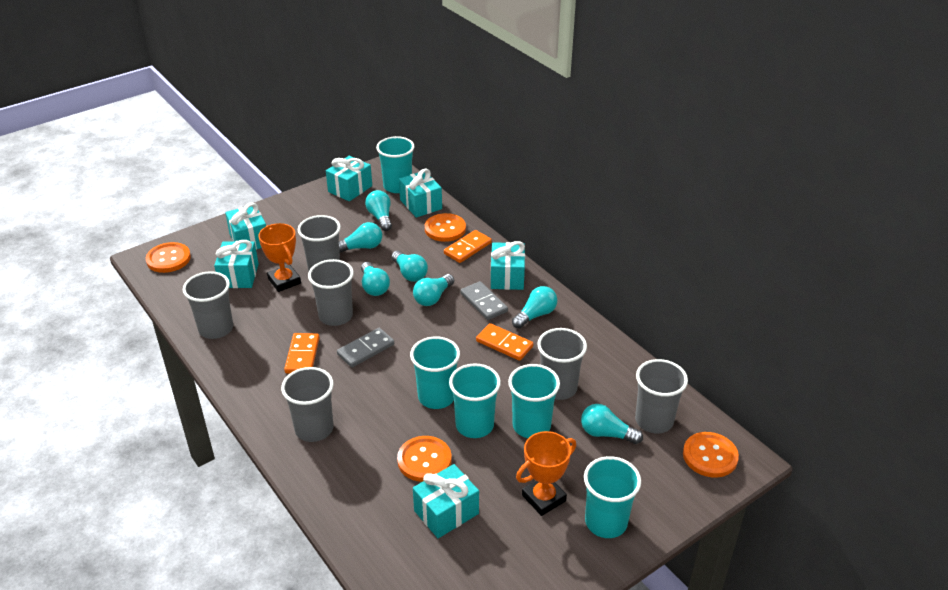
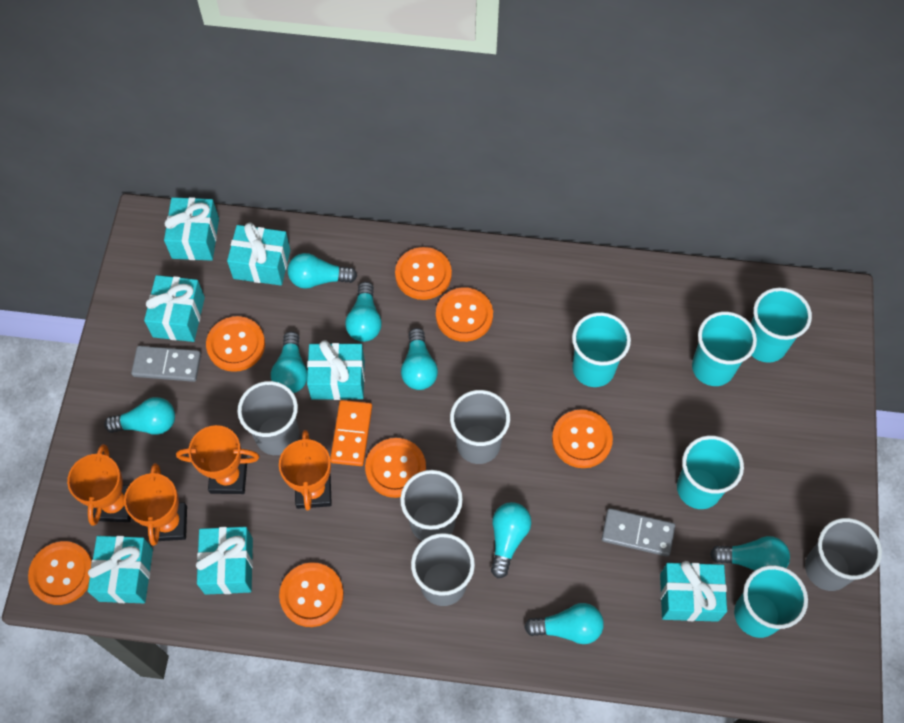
grey cup: [183,271,233,339] [281,367,334,442] [298,215,341,271] [308,259,354,326] [537,328,587,400] [635,359,688,434] = 6 -> [237,381,299,455] [400,470,463,541] [411,533,475,606] [450,390,510,464] [805,518,882,591] = 5
orange button: [146,242,191,273] [397,436,452,482] [425,213,466,242] [683,432,739,478] = 4 -> [28,541,92,605] [206,316,265,372] [279,562,344,627] [365,438,426,498] [395,247,452,300] [436,287,493,342] [552,409,613,468] = 7
orange domino: [284,333,320,374] [444,230,492,263] [476,323,533,361] = 3 -> [330,400,372,466] = 1
orange trophy: [258,223,301,292] [516,431,576,516] = 2 -> [67,444,131,526] [124,463,187,546] [176,425,260,494] [279,430,332,511] = 4
turquoise gift: [214,240,259,288] [225,203,266,250] [326,156,372,201] [399,168,442,218] [413,464,479,538] [491,241,525,290] = 6 -> [88,536,153,603] [144,275,205,342] [164,197,219,261] [196,527,253,595] [227,222,290,285] [307,340,365,400] [660,561,727,622] = 7
turquoise light bulb: [339,222,382,253] [361,262,390,296] [365,190,392,231] [391,251,428,282] [413,274,454,306] [512,286,557,329] [581,404,643,444] = 7 -> [104,397,175,435] [271,331,308,393] [288,253,357,289] [345,282,382,342] [401,328,438,390] [491,502,531,579] [524,603,604,644] [710,536,790,571] = 8

